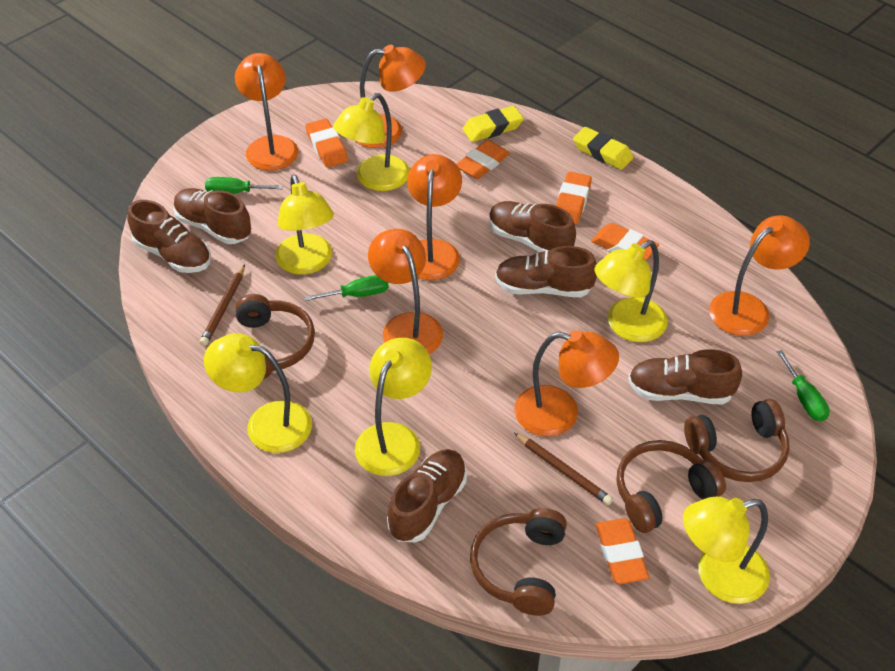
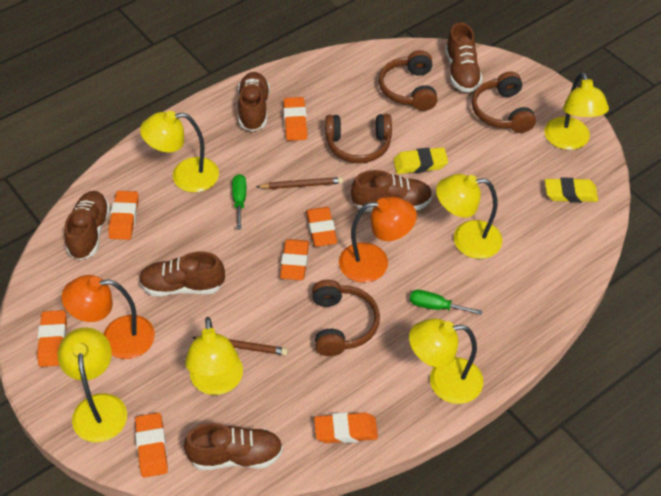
green screwdriver: [205,177,283,194] [305,275,389,301] [776,350,830,422] = 3 -> [232,174,246,230] [410,290,482,315] = 2
orange eraser: [305,119,348,167] [456,140,510,179] [556,172,592,225] [591,223,659,260] [595,518,649,584] = 5 -> [37,310,67,367] [108,191,139,240] [135,413,168,478] [280,239,309,280] [283,97,307,141] [306,207,337,247] [314,413,378,443] = 7
orange lamp: [235,53,298,171] [356,45,426,148] [368,229,443,354] [407,154,462,280] [514,330,619,436] [709,215,810,336] = 6 -> [61,275,155,359] [339,197,417,283] = 2

